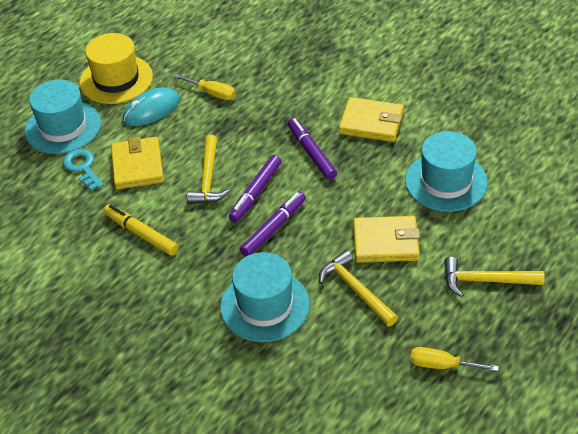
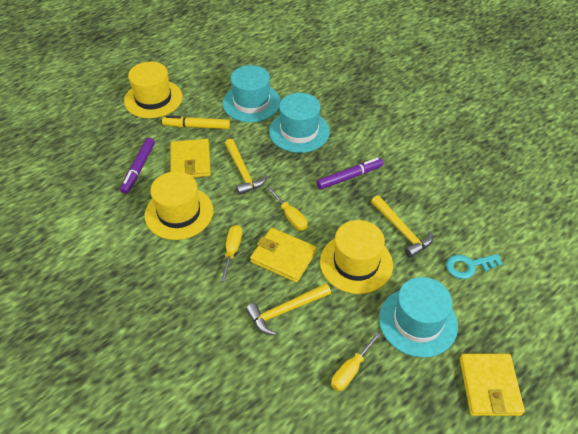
purple marker: [229,155,281,222] [240,191,306,257] [288,118,337,180] = 3 -> [120,138,155,194] [317,158,383,190] = 2
turquoise mouse: [123,87,180,126] = 1 -> none = 0
yellow hat: [80,33,153,104] = 1 -> [124,61,183,118] [145,171,213,240] [320,220,393,294] = 3
yellow screwdriver: [174,74,235,100] [410,347,499,371] = 2 -> [221,225,242,282] [268,187,308,231] [331,332,380,391] = 3

